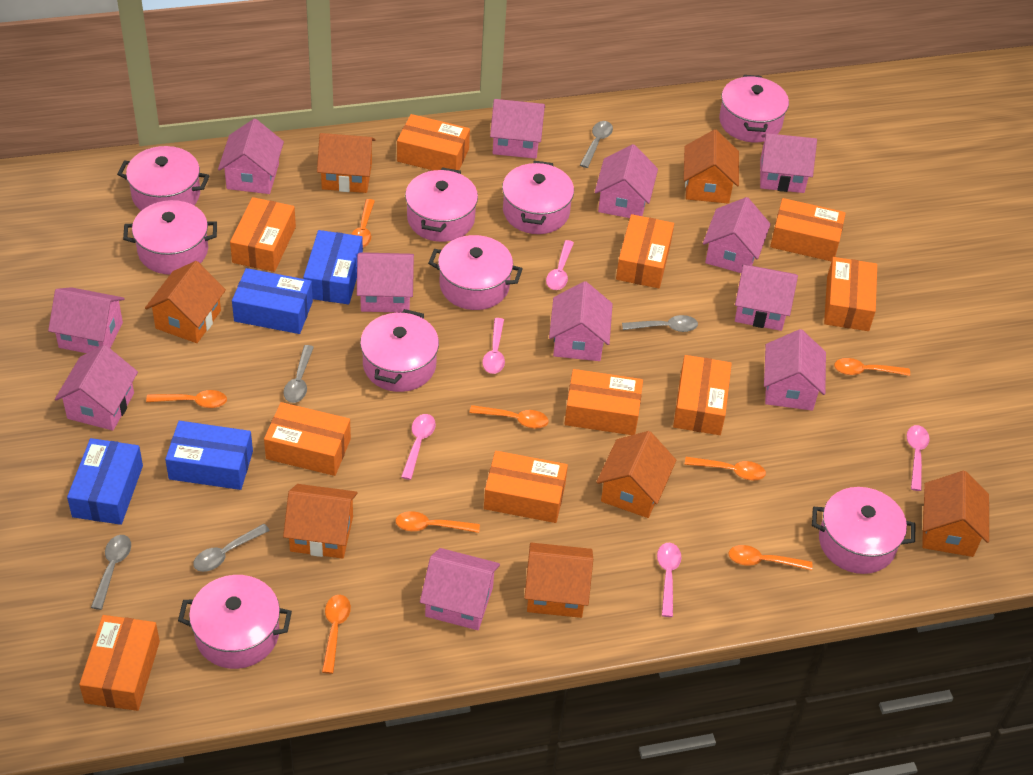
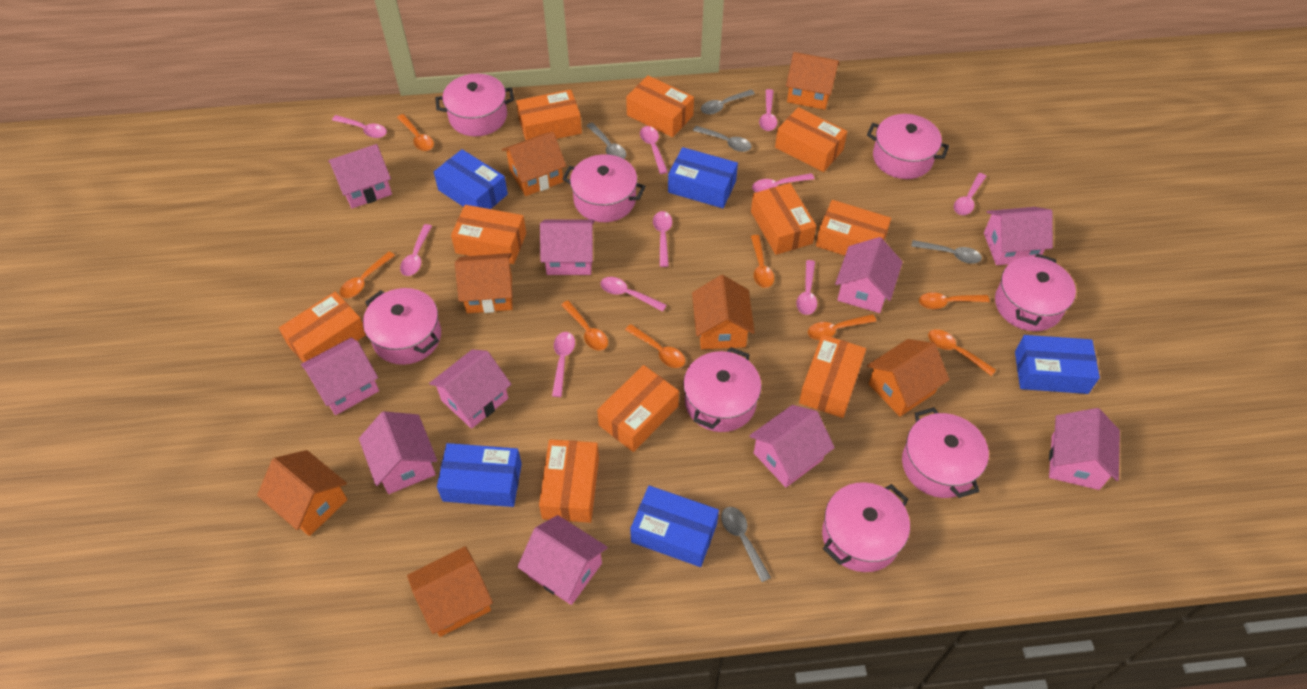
blue box: [67,438,143,525] [165,421,253,490] [232,268,313,334] [303,230,363,304] = 4 -> [434,149,508,209] [437,443,522,507] [630,485,719,567] [668,147,738,208] [1015,335,1100,394] = 5
pink house: [48,287,125,353] [55,345,138,431] [218,119,284,194] [357,252,414,313] [420,548,500,630] [490,99,545,159] [549,281,613,361] [594,144,658,218] [703,197,771,273] [735,264,798,331] [760,133,817,193] [764,329,826,411] = 12 -> [301,337,379,415] [328,144,392,209] [359,411,437,494] [429,349,511,429] [517,515,608,605] [540,219,595,275] [749,405,835,487] [835,237,903,313] [984,207,1053,265] [1049,408,1120,490] = 10
pink pot: [117,146,209,211] [123,200,217,275] [178,575,292,669] [360,309,439,392] [405,167,478,242] [428,235,523,310] [502,161,574,234] [719,75,789,142] [812,487,915,574] = 9 -> [363,288,441,365] [435,74,514,136] [562,154,646,222] [683,347,761,432] [822,482,910,572] [867,114,949,179] [902,407,989,498] [995,254,1076,331] = 8
pink spoon: [401,414,436,480] [482,318,505,374] [546,240,574,290] [657,543,681,617] [907,425,930,491] = 5 -> [332,115,387,138] [400,224,432,276] [552,332,575,397] [600,277,667,312] [640,126,668,174] [653,211,672,267] [752,173,814,192] [759,89,777,131] [796,260,817,315] [954,173,986,215] = 10

